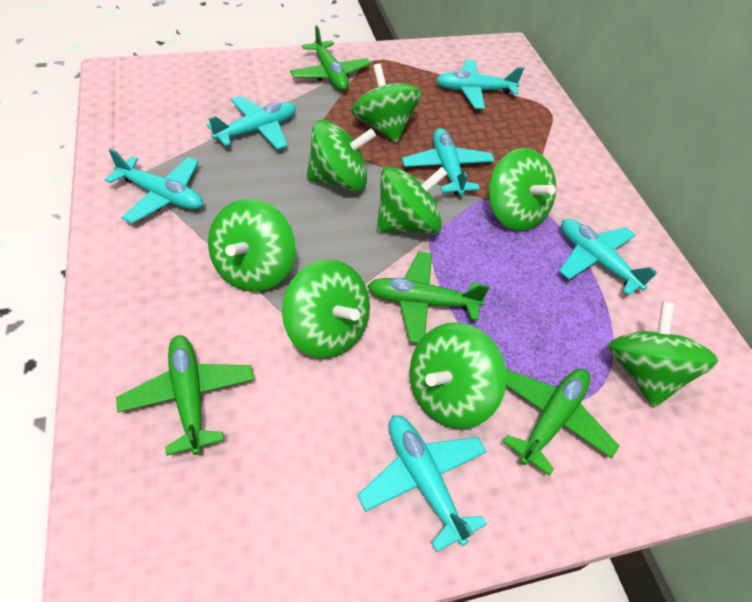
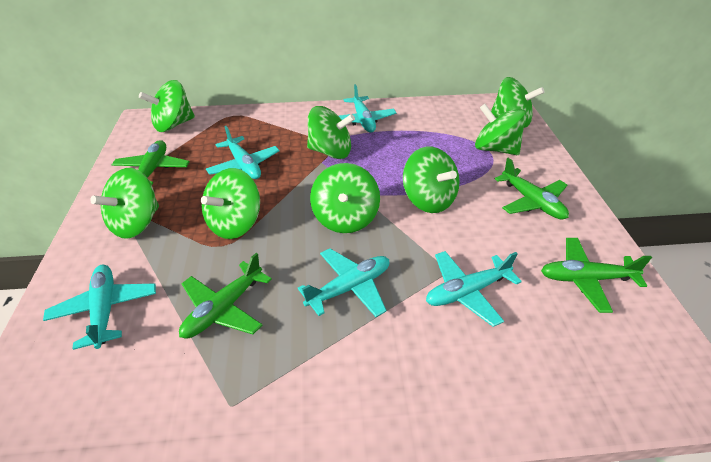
turquoise plane: [105,149,203,224] [207,96,296,150] [357,415,487,552] [402,128,495,196] [436,59,524,109] [559,219,657,295] = 6 -> [43,265,156,350] [206,126,280,179] [298,248,389,317] [339,84,396,132] [426,251,522,327] = 5

